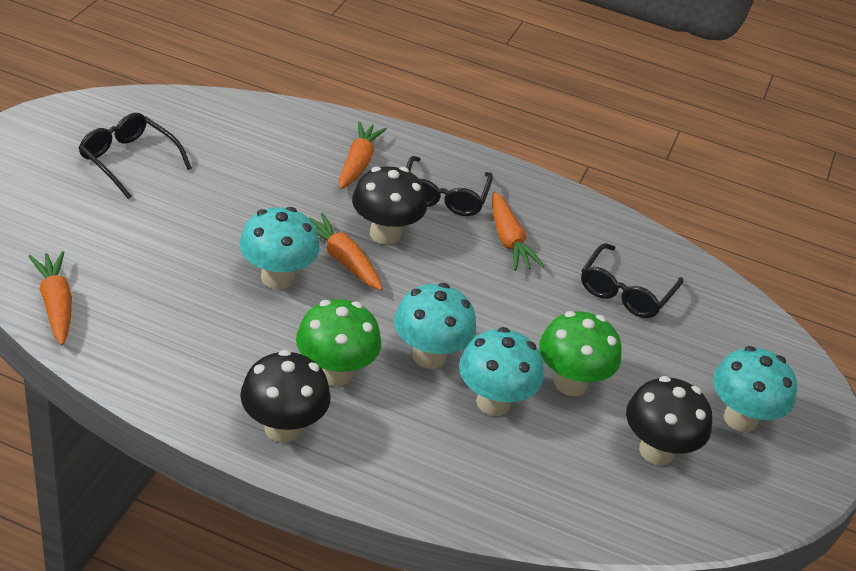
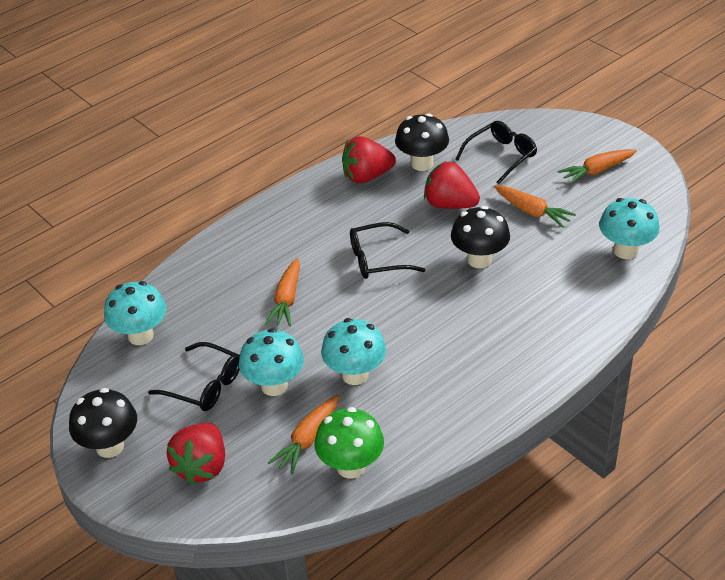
green mushroom: [296,299,381,386] [539,311,621,396] = 2 -> [314,407,384,478] = 1
red strawberry: none = 0 -> [167,423,225,485] [342,136,396,184] [424,161,480,209] = 3

